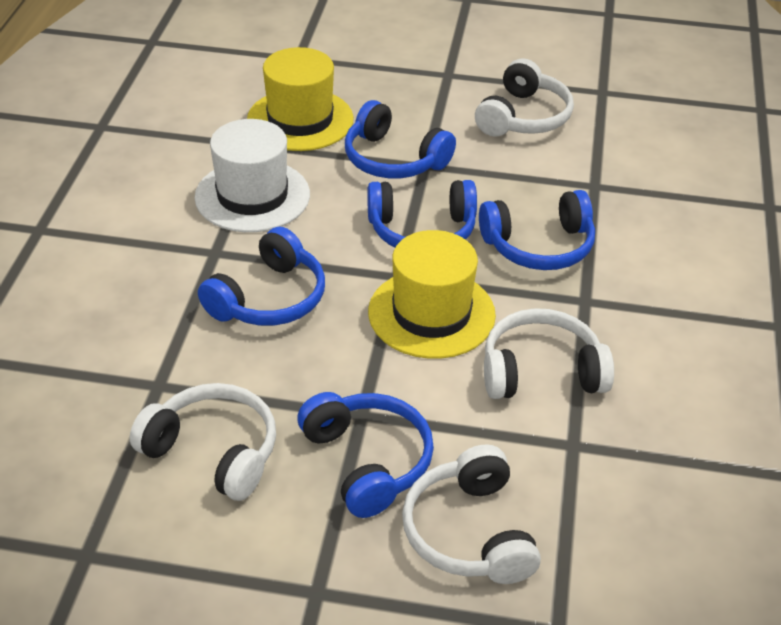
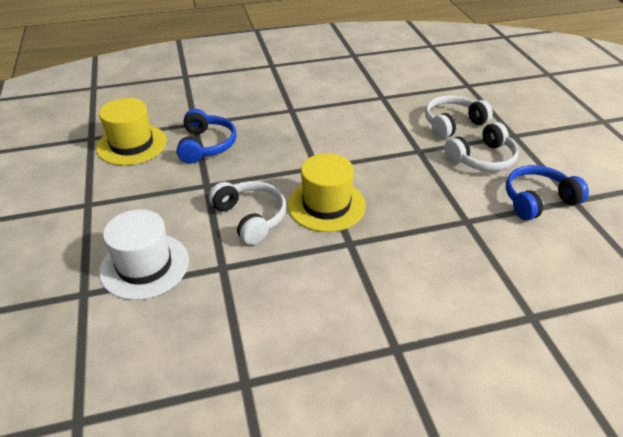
blue headphones: [198,227,325,326] [297,392,434,518] [345,100,456,178] [367,180,477,247] [479,190,595,270] = 5 -> [176,109,237,164] [506,165,589,221] = 2
white headphones: [130,383,276,501] [402,445,541,584] [475,58,574,137] [484,308,614,399] = 4 -> [209,181,286,245] [425,95,493,139] [444,122,519,172] = 3

